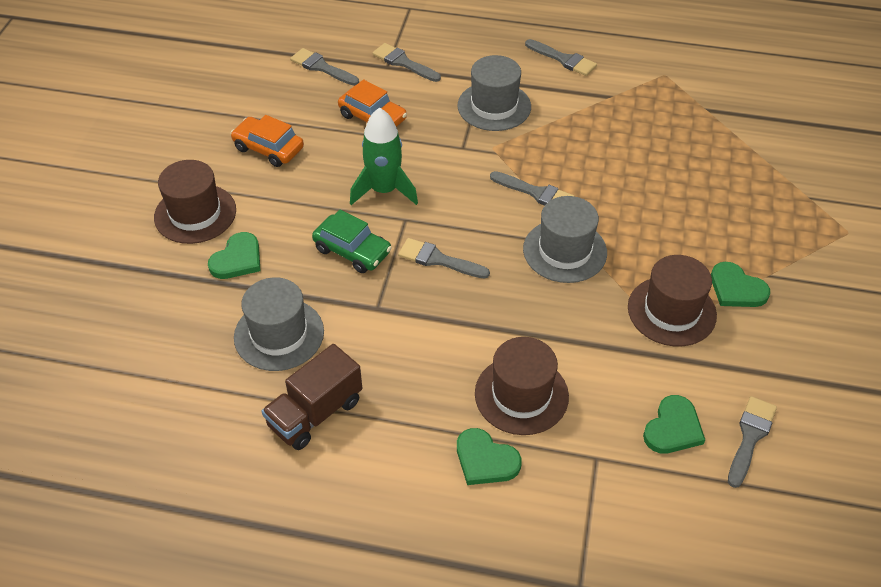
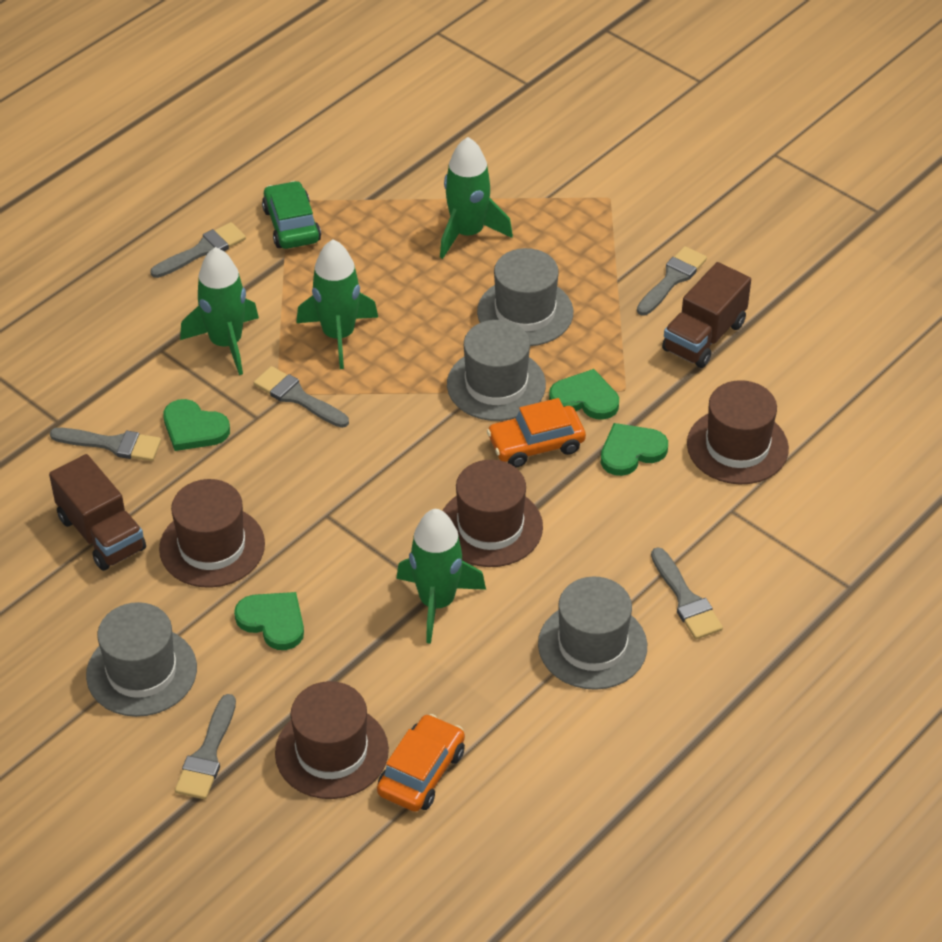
brown hat: [154,160,236,244] [475,337,569,435] [628,255,717,346] = 3 -> [159,479,265,588] [275,681,389,799] [443,460,543,567] [687,380,789,484] = 4
brown truck: [262,344,362,450] = 1 -> [49,454,146,571] [662,262,751,368] = 2
green rocket: [350,107,418,205] = 1 -> [180,247,259,375] [296,240,378,369] [396,509,486,644] [440,137,513,259] = 4
grey hat: [234,277,324,371] [457,55,531,131] [523,196,607,283] = 3 -> [86,602,197,717] [447,320,546,421] [477,248,573,346] [538,577,647,690] = 4

